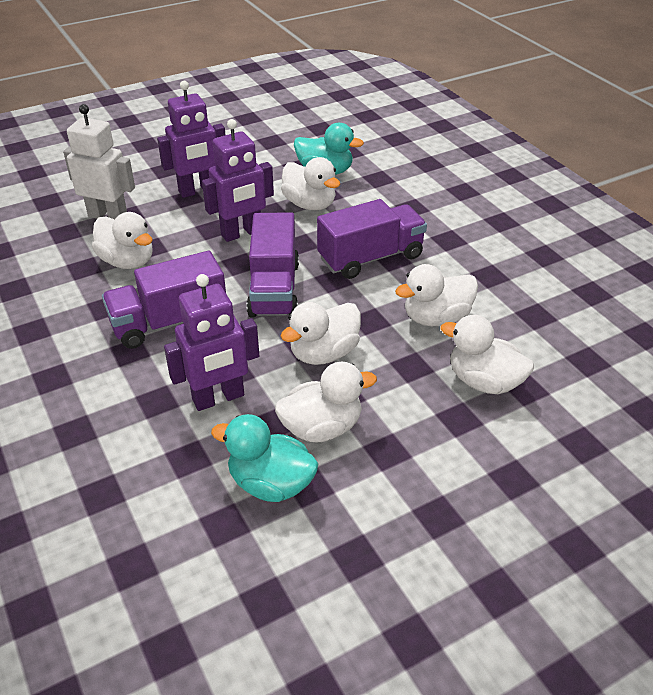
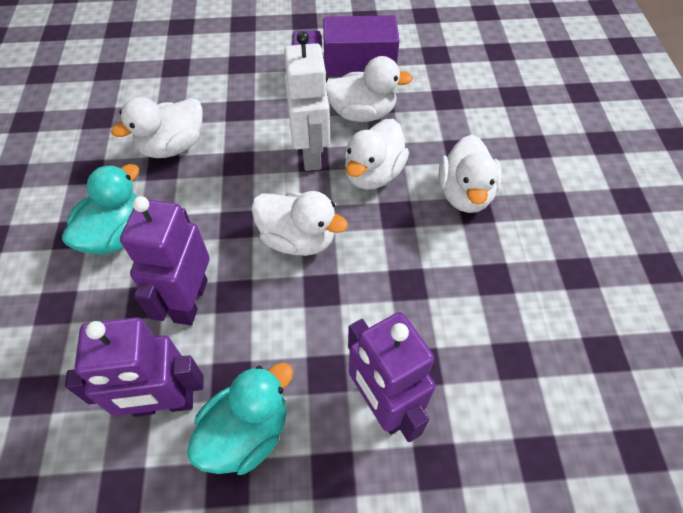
purple truck: [102,251,226,349] [247,213,299,317] [317,199,427,279] = 3 -> [292,15,399,78] = 1
white duck: [92,212,153,269] [275,362,377,442] [281,157,340,210] [281,302,361,365] [395,264,478,326] [440,315,534,394] = 6 -> [111,97,203,158] [251,191,348,256] [326,56,413,122] [345,119,409,190] [439,135,502,213] = 5

